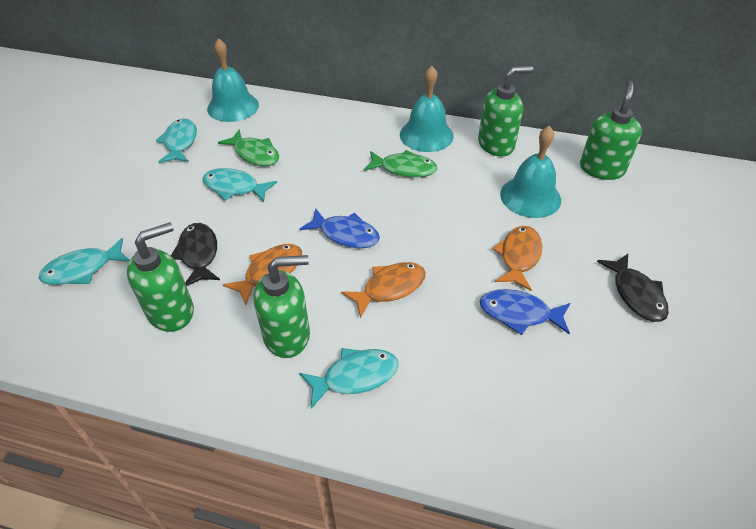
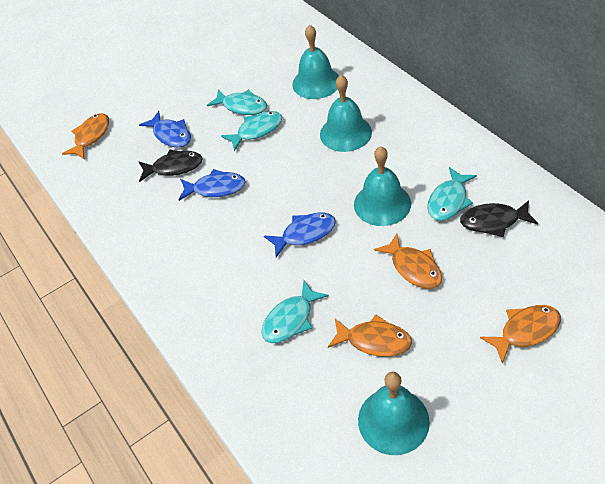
blue fish: [300,208,380,248] [480,289,570,335] = 2 -> [139,111,191,147] [179,169,246,201] [264,213,336,257] = 3
green fish: [218,129,279,166] [364,150,437,178] = 2 -> none = 0
green soap dispenser: [127,222,194,332] [254,255,310,358] [478,66,533,156] [580,81,642,180] = 4 -> none = 0
orange fish: [223,244,302,305] [341,262,426,318] [493,226,542,291] = 3 -> [62,113,109,160] [328,315,412,357] [374,234,442,289] [480,305,561,364] = 4
turquoise bell: [207,38,259,122] [400,66,454,152] [500,126,561,218] = 3 -> [292,25,339,99] [320,75,372,152] [354,146,411,226] [358,372,430,455] = 4

